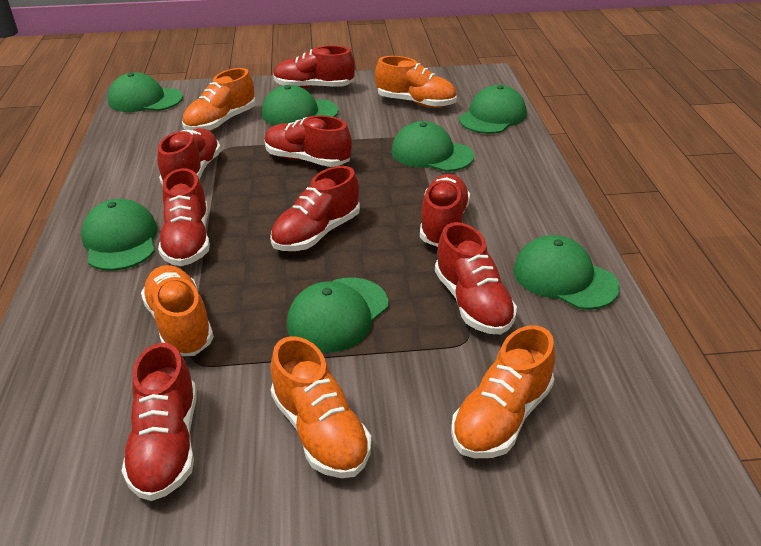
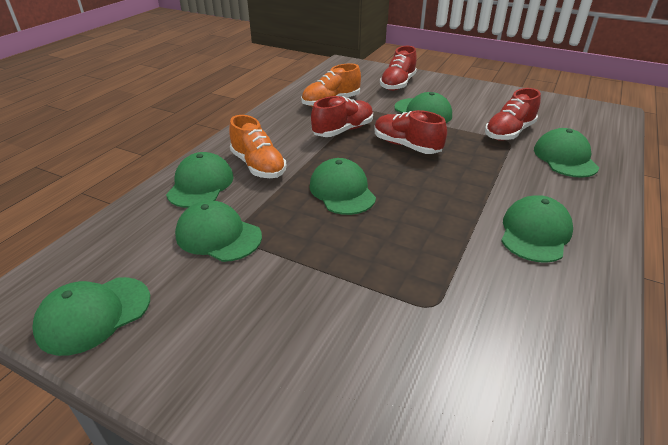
orange shoe: [141,265,214,356] [182,68,256,131] [271,336,371,478] [375,56,457,108] [451,325,555,458] = 5 -> [229,115,286,178] [301,63,361,107] = 2
red shoe: [122,343,196,501] [157,128,221,186] [158,168,210,266] [265,115,352,167] [270,166,360,251] [273,46,355,88] [420,174,470,247] [435,222,517,334] = 8 -> [311,96,373,137] [374,110,447,154] [380,46,417,91] [485,88,541,141] = 4

